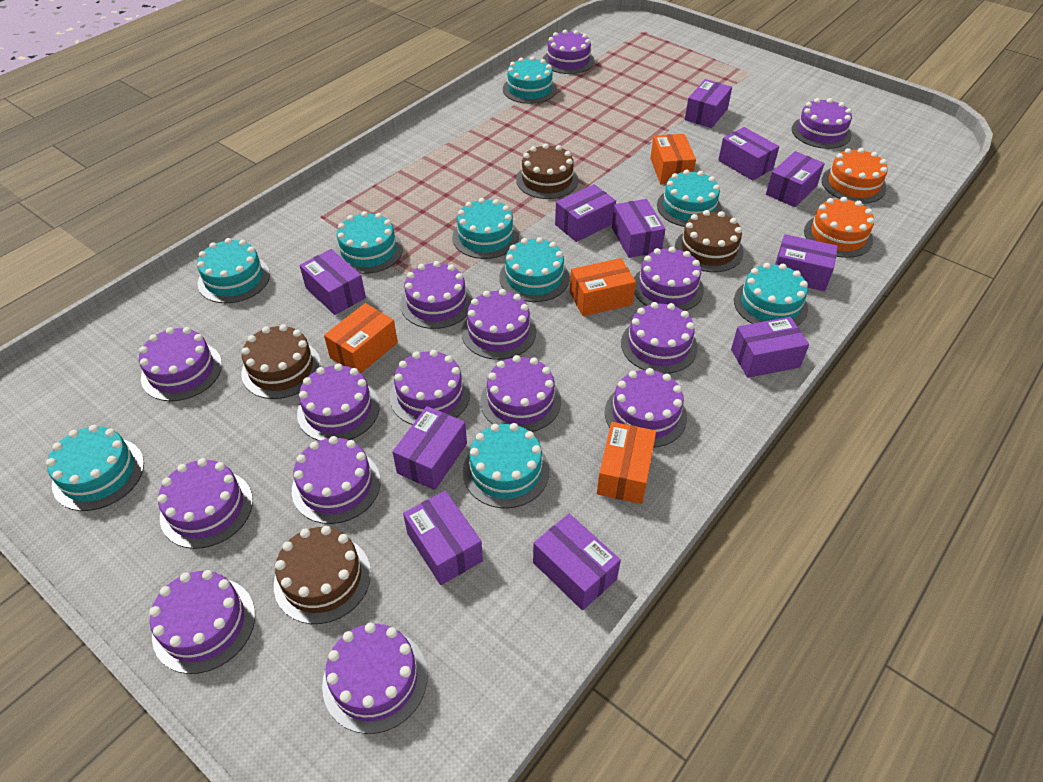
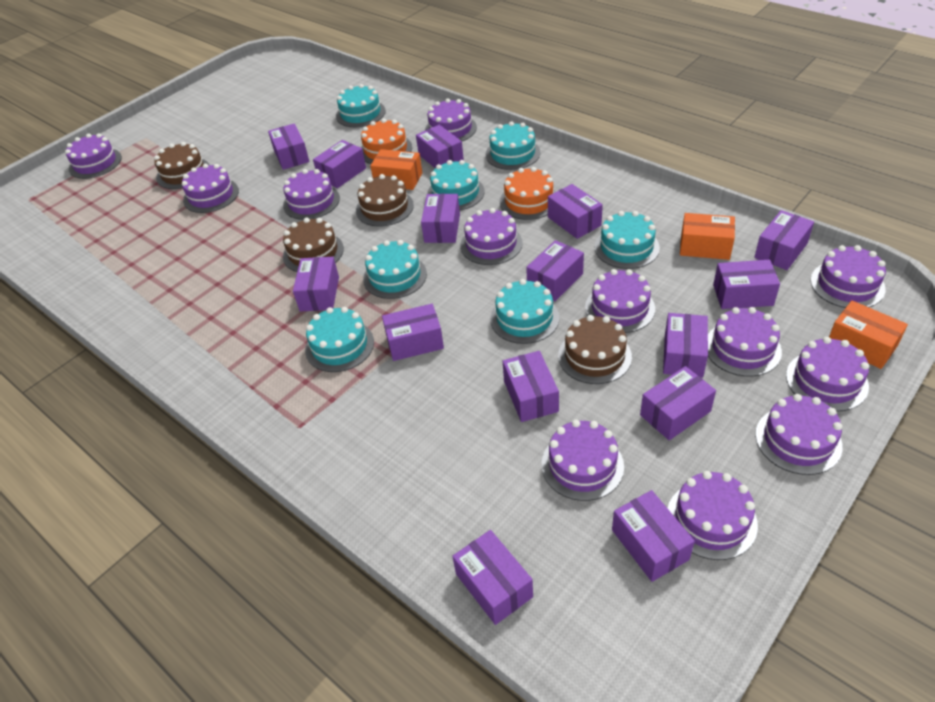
orange box: [324,303,398,373] [570,258,636,316] [597,422,656,504] [650,134,696,184] = 4 -> [370,149,422,190] [680,213,735,260] [829,301,908,369] = 3
purple box: [299,249,366,315] [393,406,467,490] [403,491,483,585] [533,514,621,610] [555,184,616,242] [612,199,665,258] [685,79,732,128] [718,127,779,181] [731,317,809,378] [766,151,825,207] [775,234,838,291] = 11 -> [268,123,309,170] [293,257,339,311] [313,140,366,188] [382,304,444,361] [416,125,464,168] [421,194,460,243] [452,530,533,625] [503,351,559,422] [526,240,584,301] [548,184,603,239] [612,490,695,582] [640,366,716,440] [663,313,708,378] [713,260,780,309] [754,210,814,270] = 15
purple cake: [139,327,222,401] [149,570,255,674] [157,458,253,549] [292,436,381,524] [297,363,380,441] [322,623,428,734] [390,350,470,425] [400,261,473,329] [461,289,536,360] [480,355,561,432] [543,30,595,74] [605,368,687,448] [621,302,698,374] [634,247,704,311] [792,98,852,149] = 15 -> [65,134,122,179] [182,164,239,213] [283,169,340,220] [425,98,477,141] [460,208,523,265] [542,420,624,501] [585,269,655,333] [668,471,758,560] [708,307,782,377] [755,394,843,475] [786,337,869,412] [811,245,886,308] = 12
turquoise cake: [46,425,144,511] [197,238,270,303] [334,211,403,274] [452,198,519,259] [463,423,549,508] [499,237,570,302] [503,57,557,104] [657,169,722,227] [734,263,808,326] = 9 -> [305,307,374,372] [336,84,386,127] [363,240,427,299] [427,160,485,210] [486,121,541,170] [490,279,559,344] [595,211,660,269] = 7

